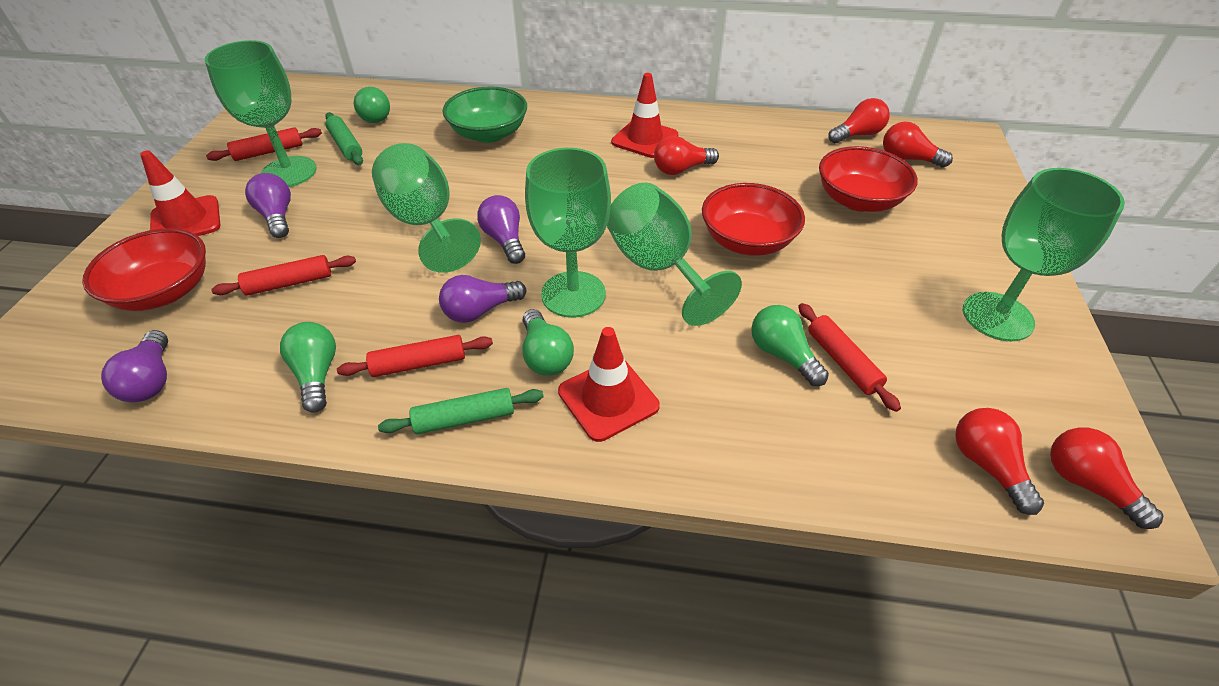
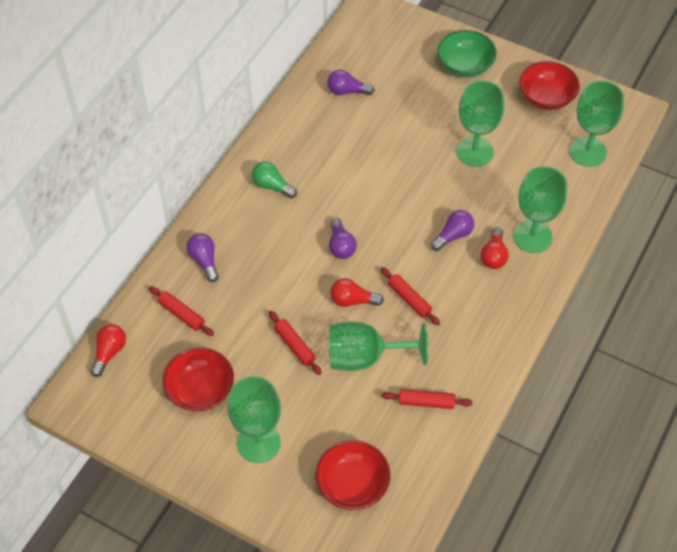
green light bulb: [280,322,336,413] [354,87,390,123] [522,309,574,376] [751,305,829,386] = 4 -> [252,162,297,198] = 1
green rolling pin: [325,112,363,165] [378,388,544,434] = 2 -> none = 0
red light bulb: [654,136,719,175] [828,98,890,143] [883,122,953,167] [955,408,1044,515] [1050,427,1163,529] = 5 -> [90,324,126,377] [330,278,384,307] [481,227,509,269] = 3
red traffic cone: [140,150,221,236] [558,327,660,442] [611,73,678,158] = 3 -> none = 0

